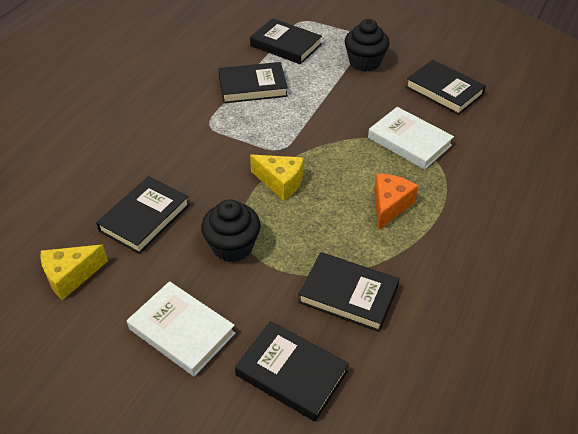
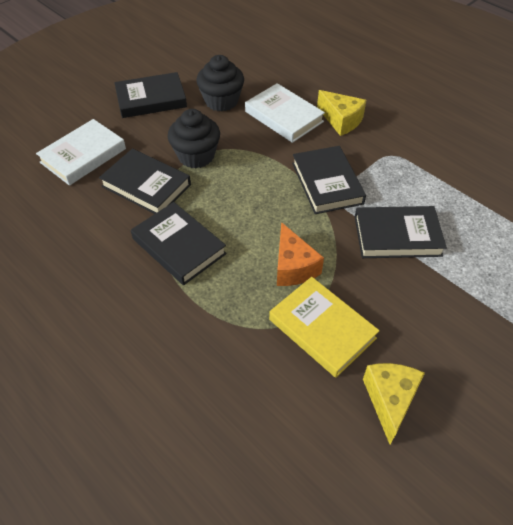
black book: [96,176,190,254] [218,62,288,103] [235,321,349,421] [250,18,322,64] [298,252,399,332] [406,60,486,115] = 6 -> [99,148,191,214] [114,72,187,118] [131,202,227,285] [292,146,366,214] [355,206,447,258] = 5
yellow book: none = 0 -> [269,277,380,378] = 1

